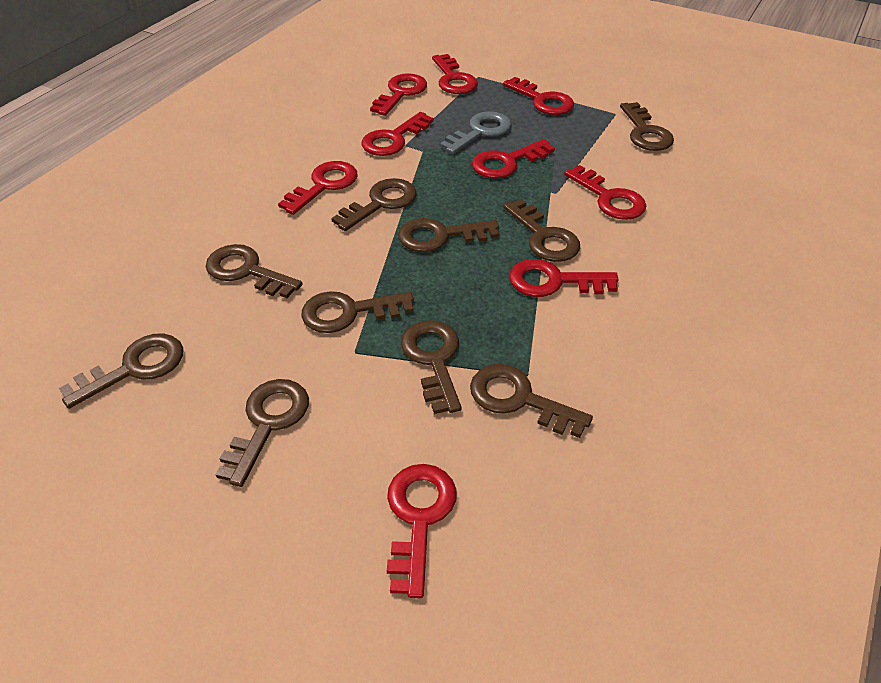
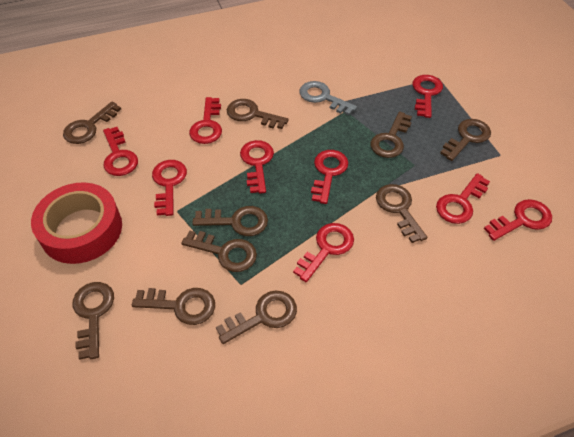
red tape: none = 0 -> [31,183,122,264] = 1

